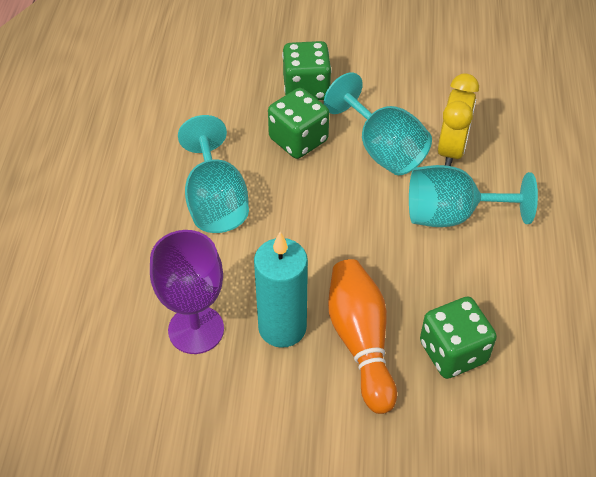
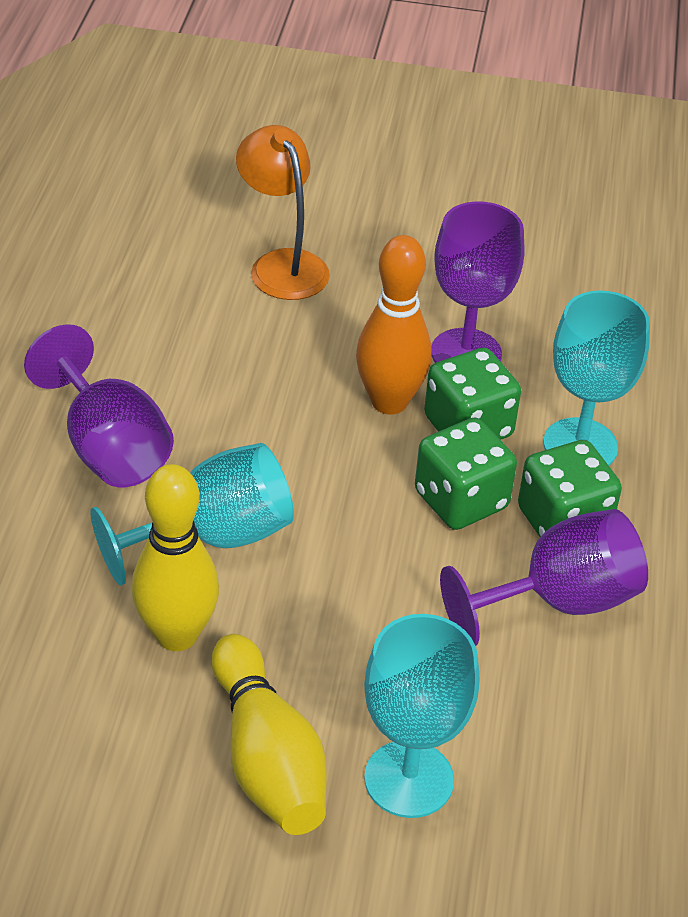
orange lamp: none = 0 -> [236,125,330,300] = 1
purple goblet: [150,230,224,354] = 1 -> [24,324,174,487] [432,201,524,363] [440,509,648,646] = 3
turquoise candle: [254,232,308,348] = 1 -> none = 0
yellow bowling pin: none = 0 -> [132,464,219,651] [211,634,327,835] = 2
yellow clock: [438,73,479,166] = 1 -> none = 0

